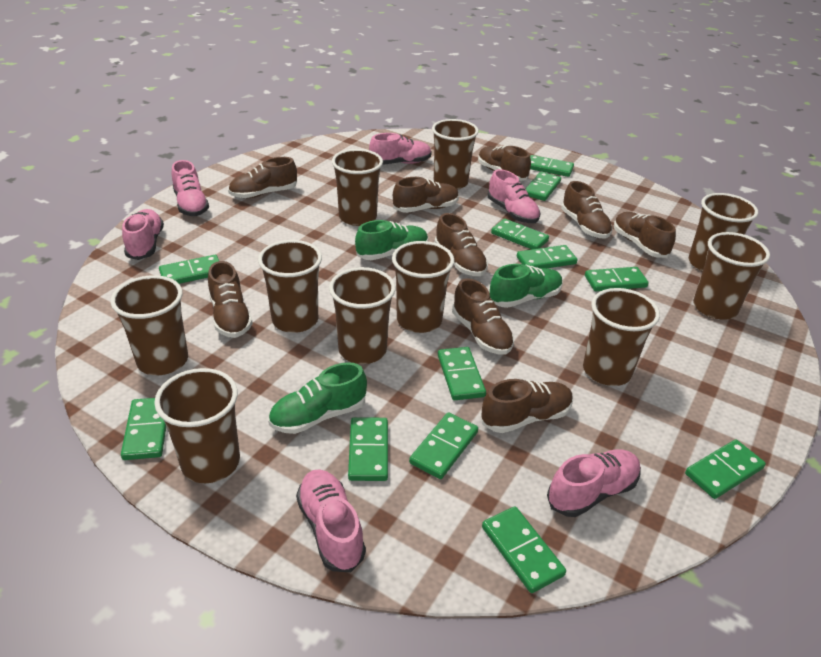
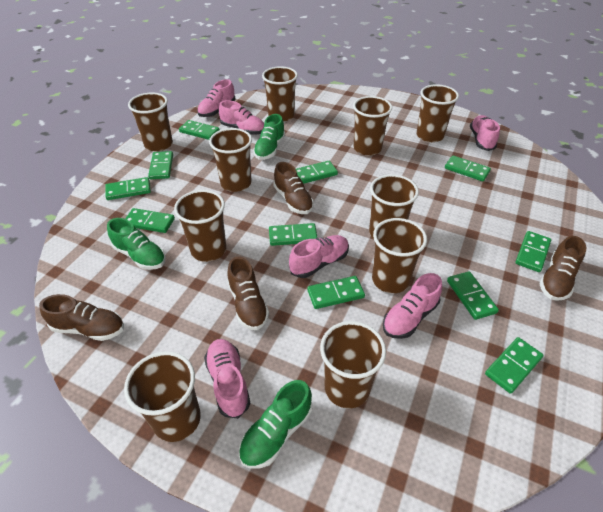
brown shoe: [208,261,253,338] [228,157,297,198] [393,177,459,213] [435,213,488,276] [452,278,514,355] [478,145,531,181] [481,379,573,433] [561,181,613,239] [614,212,676,258] = 9 -> [39,294,124,341] [227,256,269,330] [273,162,314,214] [539,236,586,301] = 4
green domino: [121,398,166,460] [159,255,219,284] [348,417,388,481] [409,412,478,479] [438,347,486,400] [482,506,566,593] [491,219,549,249] [517,245,577,268] [526,172,561,201] [530,155,574,177] [585,267,649,291] [685,439,766,499] = 12 -> [105,177,151,200] [125,208,175,233] [148,151,173,179] [179,120,220,140] [269,223,318,246] [296,161,338,184] [307,276,365,309] [445,155,491,182] [447,271,499,320] [485,337,543,394] [515,231,551,272] = 11

